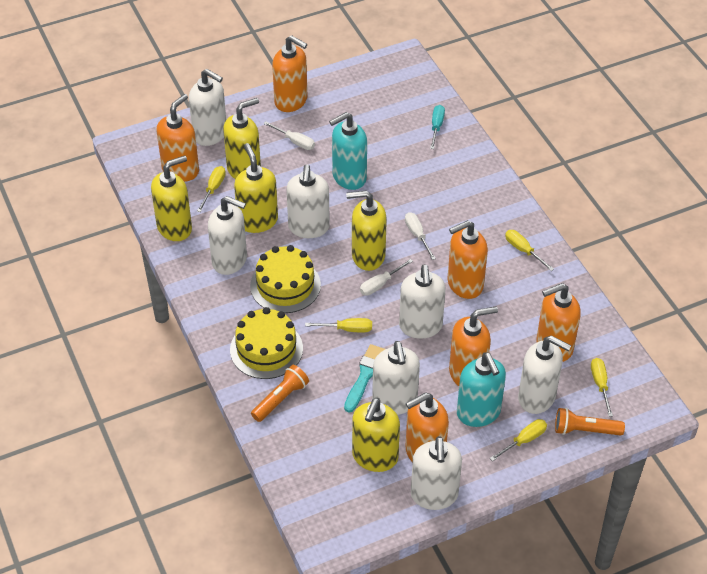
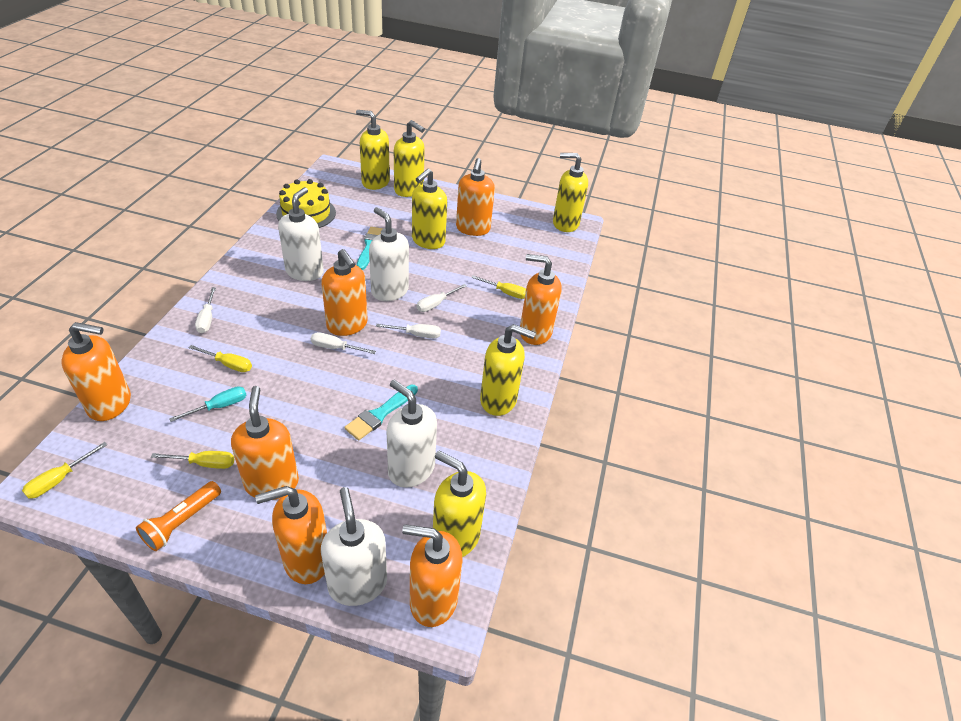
orange flashlight: [251,365,309,422] [555,408,625,436] = 2 -> [136,481,221,551] = 1
orange soap dispenser: [157,94,199,182] [272,35,307,112] [406,393,449,463] [448,220,488,299] [449,306,498,386] [536,283,581,362] = 6 -> [61,322,131,421] [231,386,299,500] [255,486,327,584] [321,249,368,336] [402,524,463,627] [456,158,495,236] [520,254,562,345] = 7
turquoise brush: [344,344,385,413] = 1 -> [344,385,418,440] [357,227,383,270] = 2
turquoise soap dispenser: [329,112,367,190] [457,352,506,427] = 2 -> none = 0
white screwdriver: [263,121,315,150] [360,259,413,296] [405,212,436,260] = 3 -> [195,287,216,333] [311,332,376,354] [376,324,441,338] [417,284,467,312] = 4
white soap dispenser: [189,69,226,146] [208,196,247,275] [286,164,330,238] [372,341,420,415] [399,264,446,339] [411,436,462,510] [518,336,571,414] = 7 -> [278,187,324,281] [321,487,387,606] [369,207,409,301] [386,380,437,488] = 4
yellow cake: [230,307,303,379] [250,245,321,313] = 2 -> [276,179,336,228] = 1
yellow screwdriver: [197,166,226,212] [305,318,372,332] [490,419,547,461] [505,230,554,271] [591,358,613,417] = 5 -> [22,442,108,499] [151,451,234,469] [189,345,252,372] [471,276,526,299] = 4
yellow soap dispenser: [151,155,192,241] [223,98,261,179] [234,143,278,233] [346,190,387,271] [352,398,400,472] = 5 -> [356,110,390,190] [394,120,425,197] [412,169,447,249] [433,451,486,557] [480,324,536,416] [553,153,588,232] = 6

